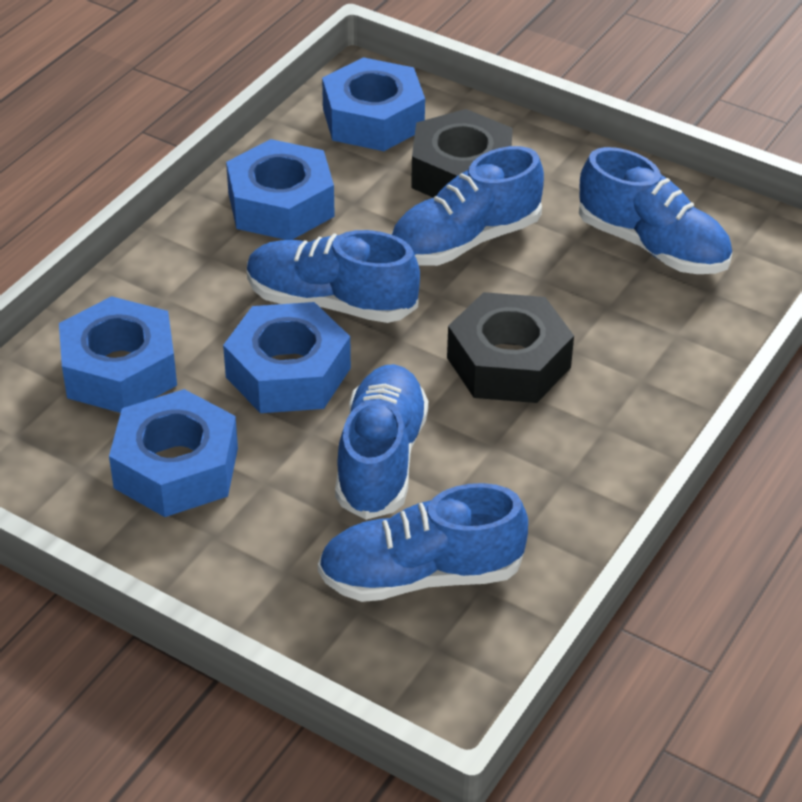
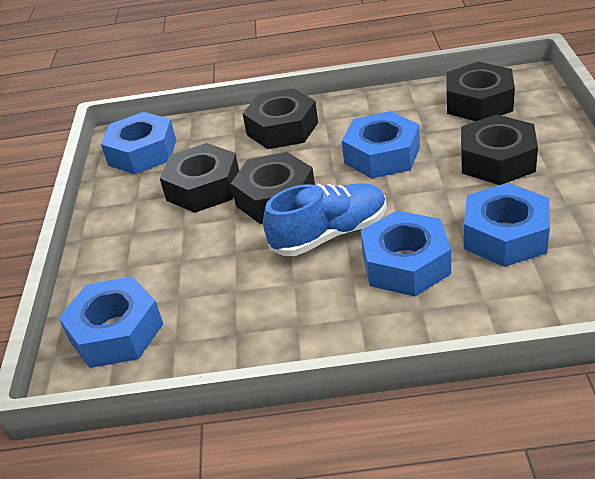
black nut: [411,109,513,198] [447,292,574,403] = 2 -> [160,143,239,213] [231,152,315,224] [242,88,318,149] [446,62,515,121] [461,114,538,185] = 5
blue shoe: [247,230,420,323] [318,483,528,602] [335,364,429,520] [391,146,544,266] [579,147,732,274] = 5 -> [263,183,387,256] = 1

